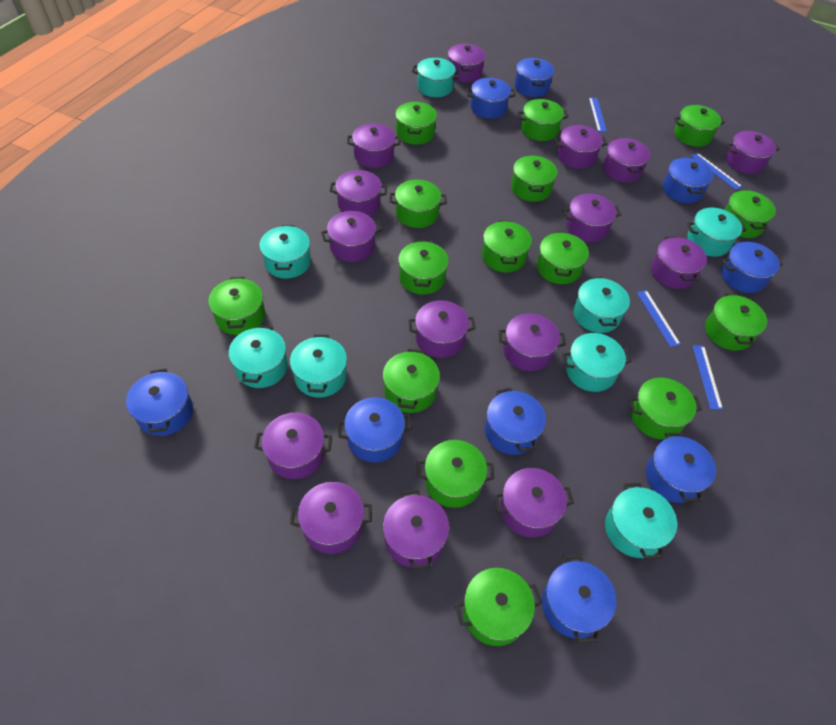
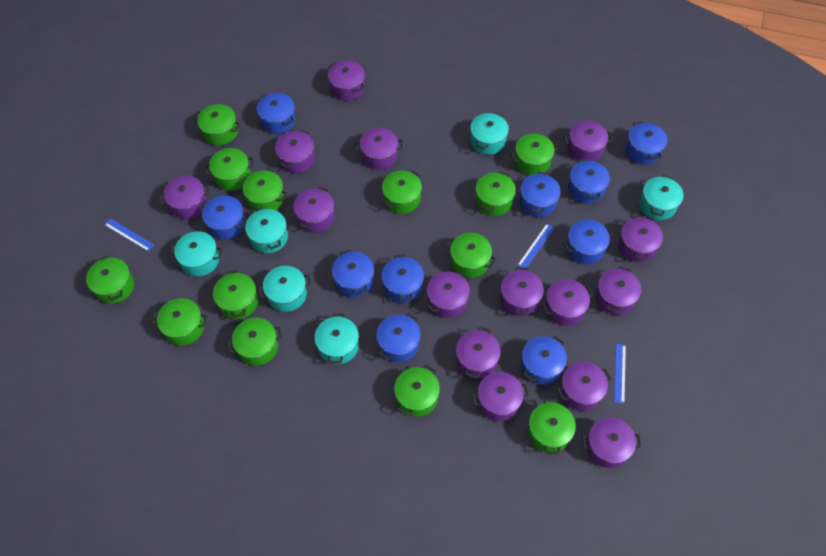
blue pot: [126,369,193,436] [337,397,412,462] [466,78,516,119] [485,388,546,455] [514,58,555,97] [542,555,616,643] [646,433,716,503] [663,157,713,203] [721,242,783,293] = 9 -> [199,195,247,239] [257,93,296,134] [332,249,374,297] [376,313,421,362] [381,254,424,303] [519,172,561,217] [521,336,567,385] [564,219,613,264] [568,159,610,204] [625,121,667,165] = 10
blue ruler: [589,98,607,132] [637,290,681,347] [691,153,742,190] [693,345,723,410] = 4 -> [105,218,154,251] [518,224,554,268] [614,344,626,404] = 3
green pot: [208,277,265,335] [383,349,440,413] [390,180,447,228] [395,102,437,145] [398,240,449,295] [417,440,494,508] [455,568,542,646] [482,220,532,272] [511,155,557,202] [517,99,569,141] [537,231,589,284] [629,377,702,440] [674,105,725,147] [705,293,767,351] [725,190,776,238] = 15 -> [86,256,134,304] [152,298,207,345] [194,104,240,145] [205,148,254,191] [213,270,258,319] [227,318,283,365] [239,170,287,211] [382,170,422,214] [394,365,440,417] [446,233,496,278] [475,171,516,216] [511,133,558,175] [527,399,576,454] = 13
turquoise pot: [229,325,288,388] [259,225,311,279] [290,335,347,398] [412,58,460,97] [562,333,631,392] [573,277,630,333] [605,482,677,559] [687,208,746,257] = 8 -> [170,231,222,276] [245,207,288,253] [258,266,311,312] [315,314,359,364] [470,112,509,155] [639,175,684,220] = 6

